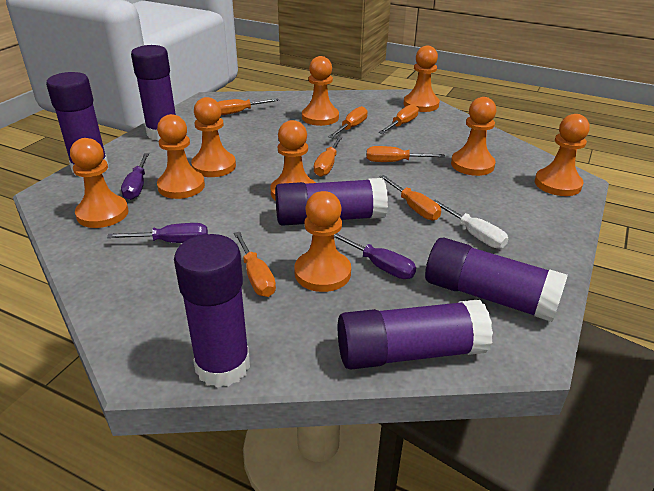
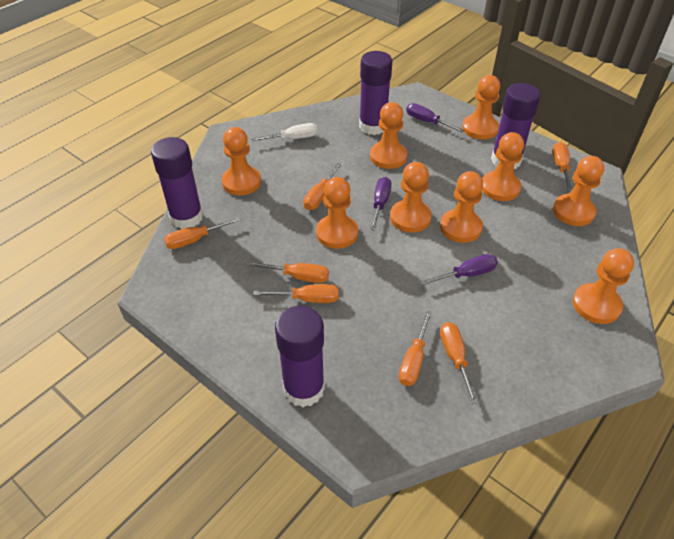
purple glue stick: [46,72,109,177] [131,45,176,141] [174,234,250,388] [275,178,388,226] [338,300,493,369] [425,238,568,322] = 6 -> [151,137,203,229] [275,306,325,407] [359,51,392,135] [491,83,541,169] = 4

